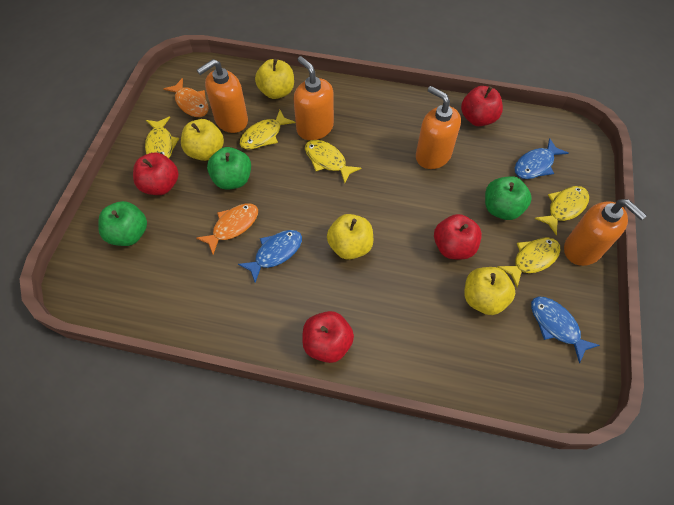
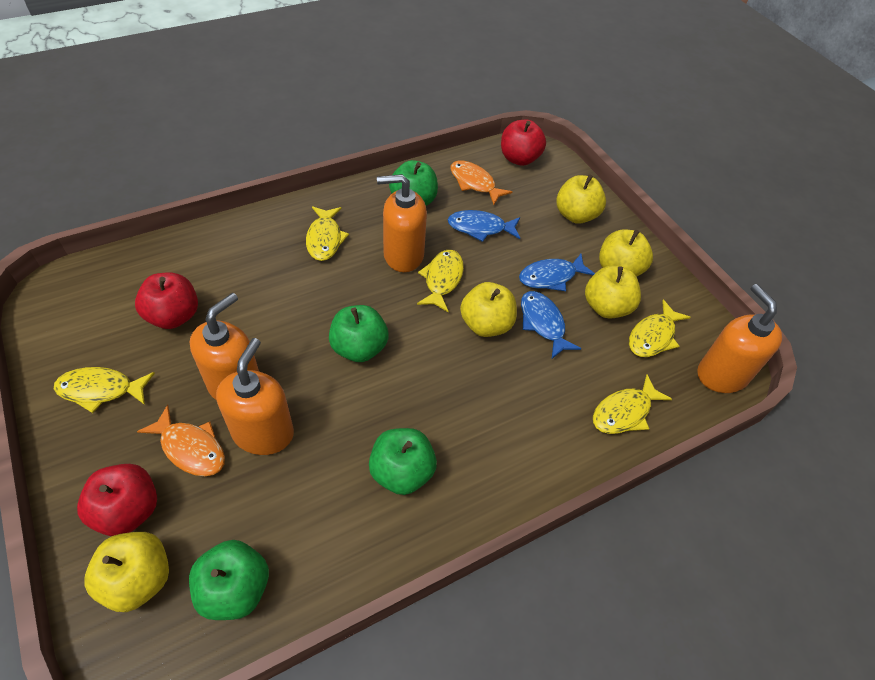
green apple: [98,201,147,246] [207,147,251,190] [485,176,532,220] = 3 -> [189,540,269,620] [329,305,389,362] [369,428,437,495] [389,160,438,206] = 4
red apple: [133,153,179,195] [302,311,354,363] [434,214,482,259] [461,86,503,126] = 4 -> [77,464,157,536] [135,272,198,329] [501,120,546,166] = 3
yellow apple: [181,119,224,161] [255,59,294,99] [327,214,373,260] [464,267,516,315] = 4 -> [84,532,169,612] [460,282,517,337] [556,174,606,224] [585,265,641,319] [599,229,653,277] = 5

